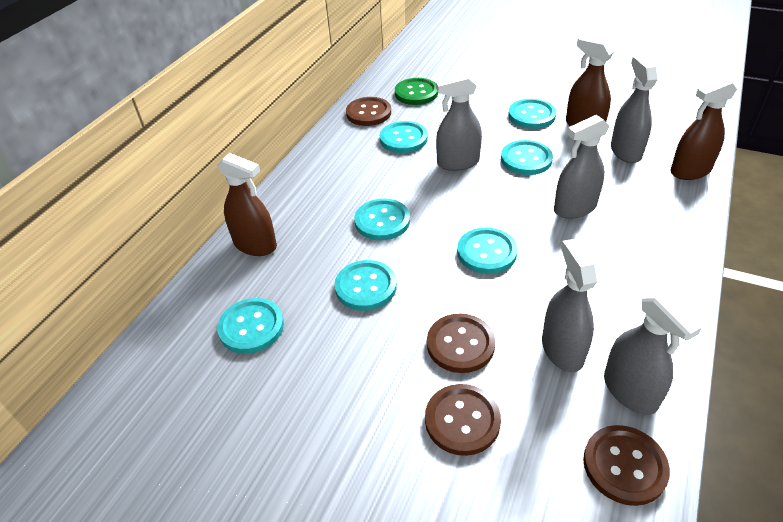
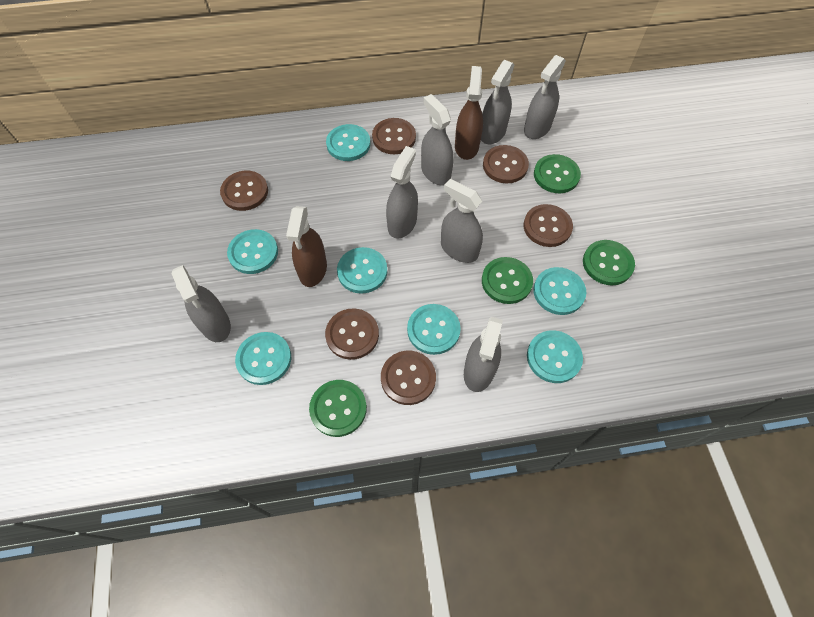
brown button: [346,97,391,126] [425,384,501,456] [427,314,495,373] [583,425,670,506] = 4 -> [220,171,268,211] [325,308,379,360] [372,118,416,154] [381,351,436,405] [483,145,529,183] [523,204,573,247] = 6
brown spray bottle: [217,153,277,256] [566,36,614,126] [670,79,737,180] = 3 -> [286,206,327,287] [455,66,483,160] = 2
green button: [395,78,438,105] = 1 -> [309,380,367,437] [482,257,533,304] [534,154,581,193] [583,240,635,285] = 4
grey spray bottle: [436,74,482,171] [542,239,598,372] [554,115,610,219] [604,292,702,415] [611,56,658,163] = 5 -> [172,265,231,342] [386,146,418,239] [421,94,453,185] [441,179,483,263] [464,317,503,392] [481,60,514,144] [524,55,566,139] = 7

